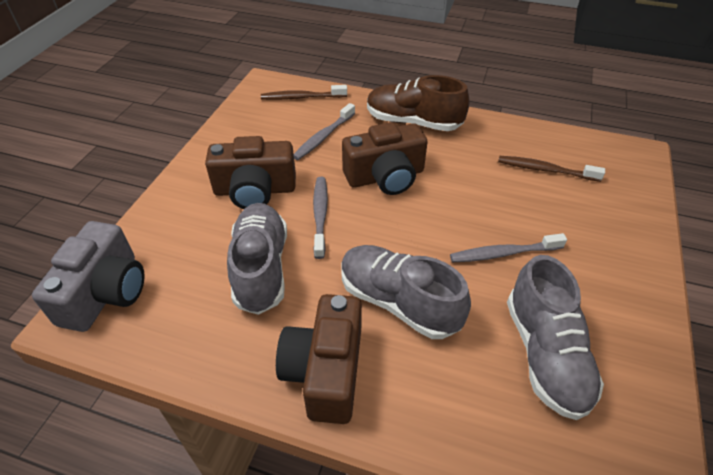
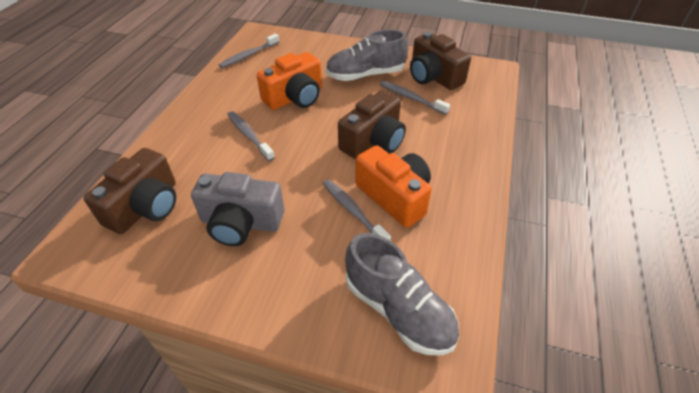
brown shoe: [367,75,469,131] = 1 -> none = 0
brown toothbrush: [261,85,347,100] [498,156,605,182] = 2 -> none = 0
grey shoe: [227,203,287,315] [342,245,471,339] [507,255,604,420] = 3 -> [326,29,408,81] [345,233,459,355] = 2
grey toothbrush: [294,103,355,160] [313,177,328,259] [450,233,567,262] = 3 -> [219,34,279,68] [227,111,275,161] [323,179,391,241] [380,81,450,115] = 4
orange camera: none = 0 -> [257,52,322,110] [355,145,432,228] = 2

